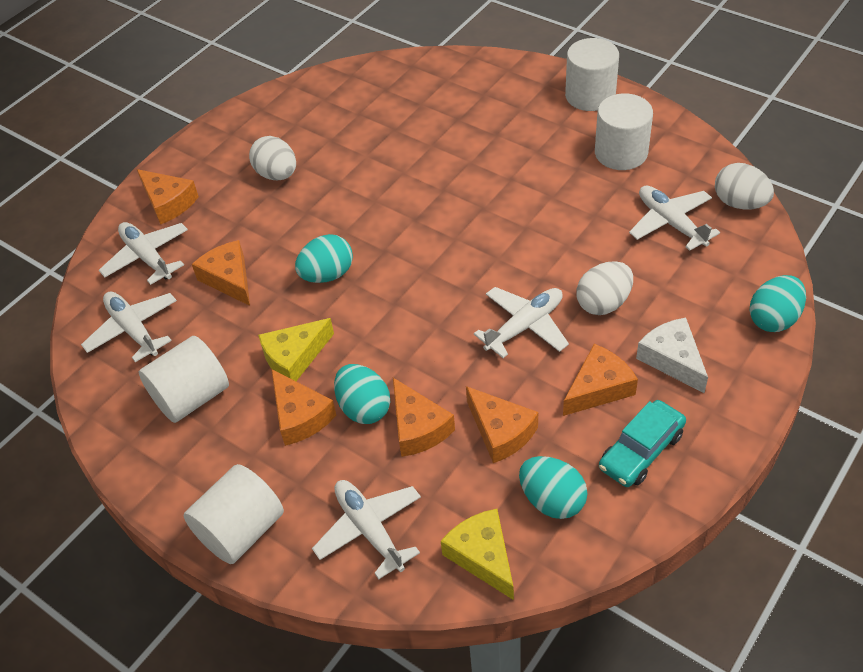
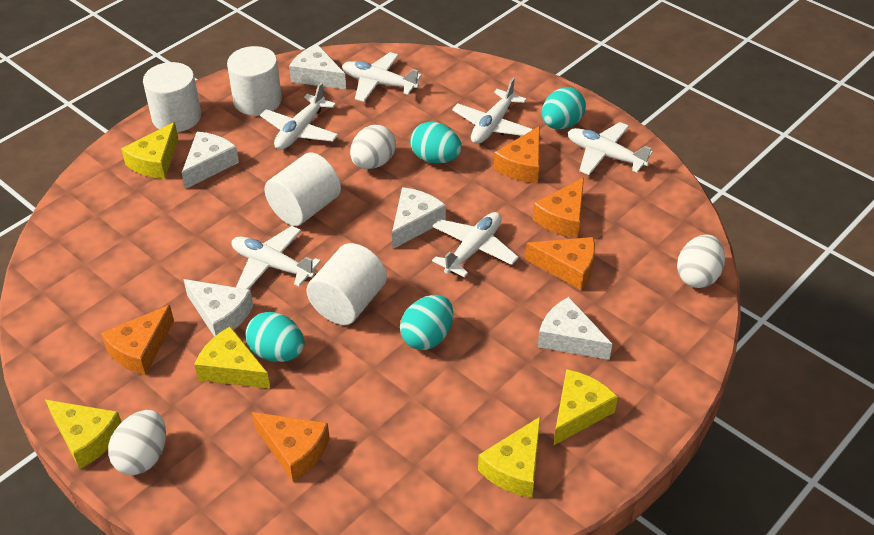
orange cheese: [137,169,199,225] [192,240,250,306] [271,369,336,446] [393,378,455,457] [466,386,538,463] [563,344,638,416] = 6 -> [101,305,174,375] [252,412,330,482] [493,126,540,183] [525,237,595,290] [533,177,584,238] = 5
turquoise car: [599,400,686,487] = 1 -> none = 0
white cheese: [636,318,708,393] = 1 -> [182,132,239,189] [183,279,253,337] [289,44,346,89] [392,187,446,249] [538,297,612,360] = 5
white plane: [81,292,177,362] [99,222,188,285] [312,480,421,579] [474,287,569,358] [629,186,720,251] = 5 -> [232,226,321,289] [260,83,339,150] [342,52,422,102] [432,212,519,277] [452,78,533,144] [568,122,653,175] = 6
yellow cheese: [258,318,334,381] [441,509,514,600] = 2 -> [45,400,122,469] [121,122,178,179] [194,326,270,389] [478,416,541,498] [553,369,618,446] = 5

